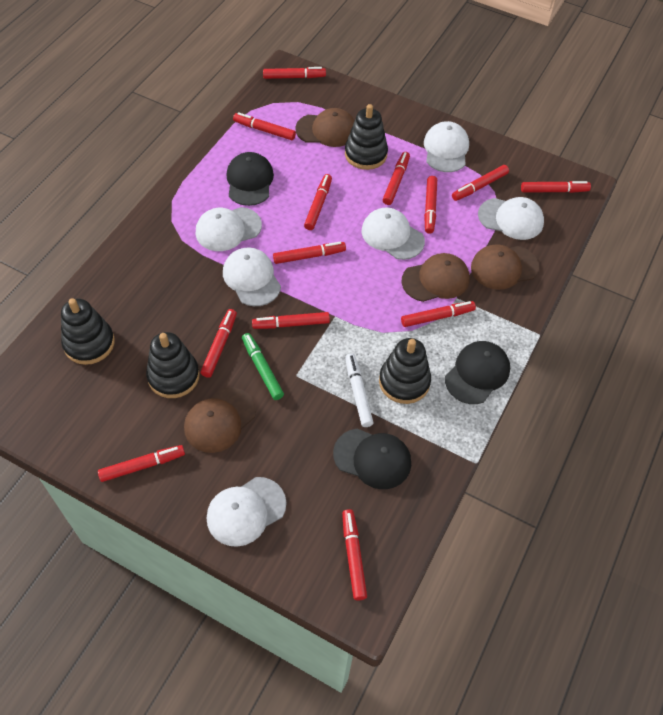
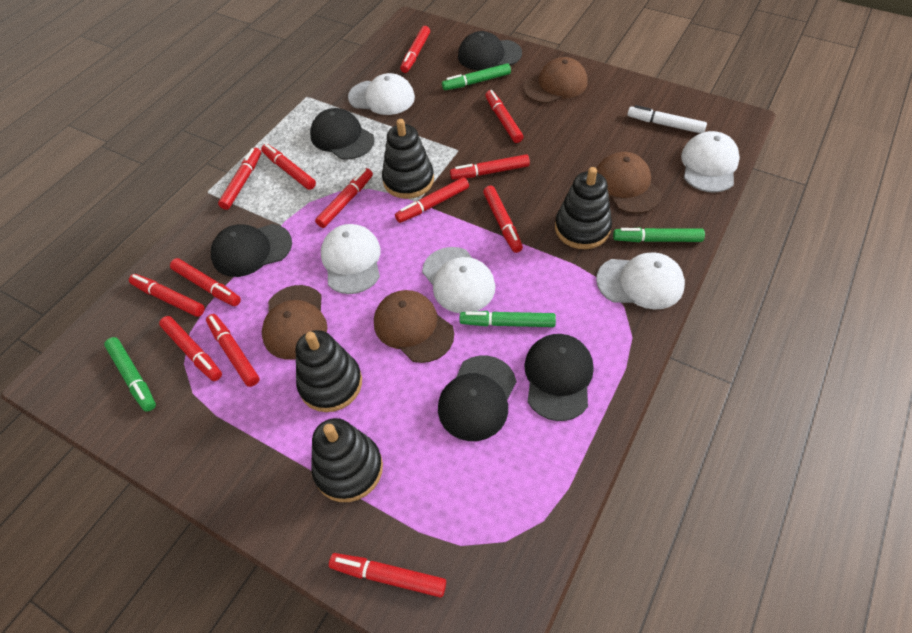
black cap: [226,152,274,206] [333,429,411,489] [445,341,510,404] = 3 -> [211,224,292,277] [310,108,375,160] [438,356,516,441] [458,31,522,70] [524,334,594,421] = 5
green marker: [242,333,284,400] = 1 -> [104,337,156,412] [442,63,511,90] [460,311,556,327] [613,228,705,242] = 4
white cap: [196,207,262,251] [207,477,286,547] [223,248,281,306] [362,207,425,260] [424,121,469,172] [478,197,544,240] = 6 -> [321,224,381,294] [348,73,415,115] [422,247,495,313] [596,252,685,309] [681,131,740,193] = 5

